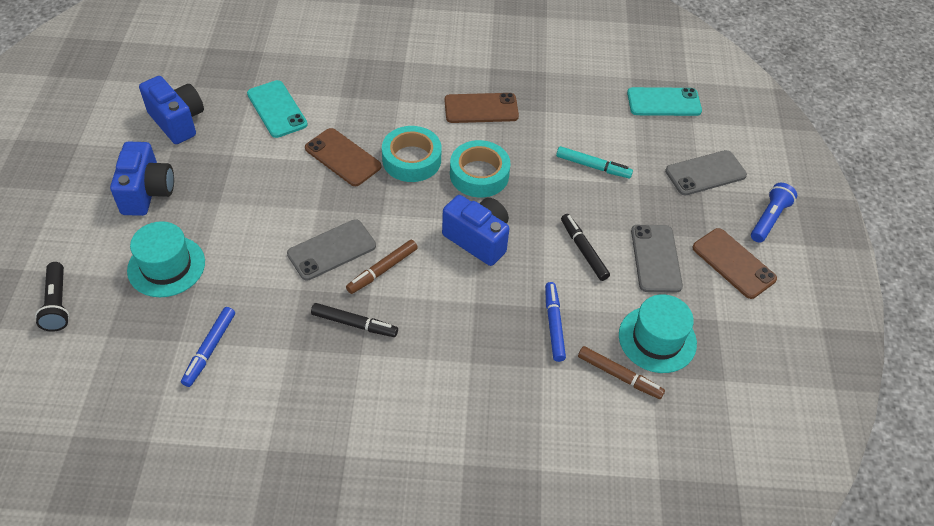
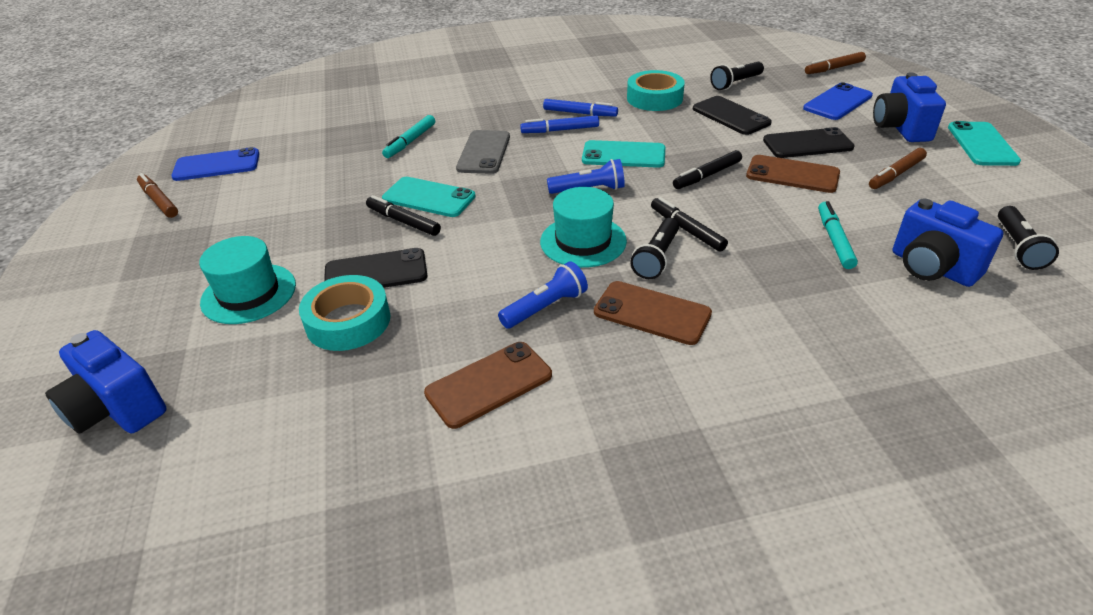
black flashlight: [35,262,70,332] = 1 -> [630,218,679,279] [710,62,764,90] [998,206,1059,270] = 3
black marker: [311,303,398,337] [561,214,610,281] = 2 -> [366,195,441,236] [651,197,728,252] [673,150,742,189] = 3
black phone: none = 0 -> [324,248,427,288] [693,96,772,135] [763,127,855,158] = 3
blue flashlight: [751,183,797,243] = 1 -> [498,261,588,329] [547,159,625,194] = 2
blue phone: none = 0 -> [171,147,259,181] [803,82,873,120] = 2
brown marker: [346,240,418,294] [578,346,665,399] = 2 -> [137,173,178,218] [805,52,866,74] [869,148,927,189] = 3
grey phone: [287,219,376,280] [631,225,683,293] [665,150,747,195] = 3 -> [456,130,510,174] = 1
turquoise marker: [556,146,633,178] = 1 -> [382,115,435,158] [818,201,858,269] = 2
turquoise phone: [247,80,308,138] [627,87,702,116] = 2 -> [382,177,476,217] [582,140,665,168] [948,121,1021,166] = 3

